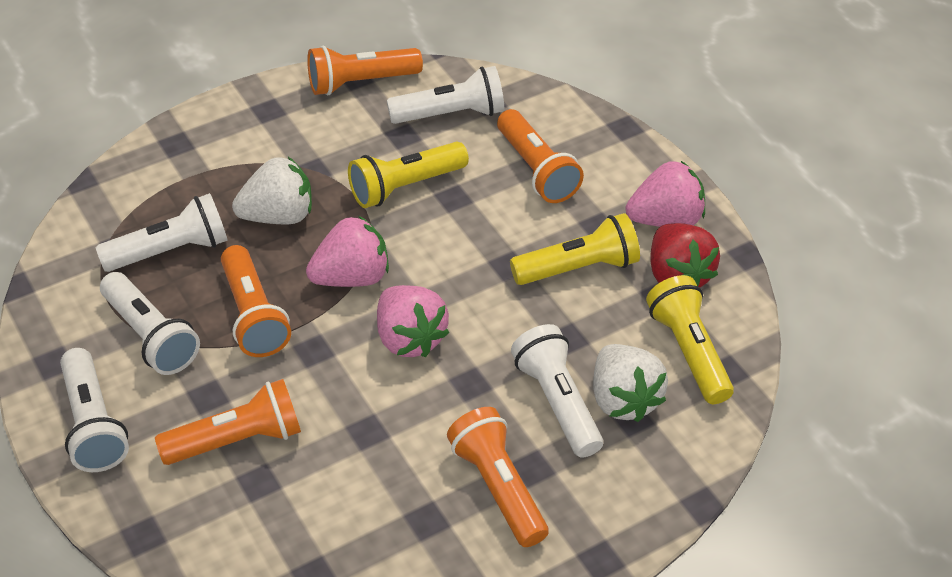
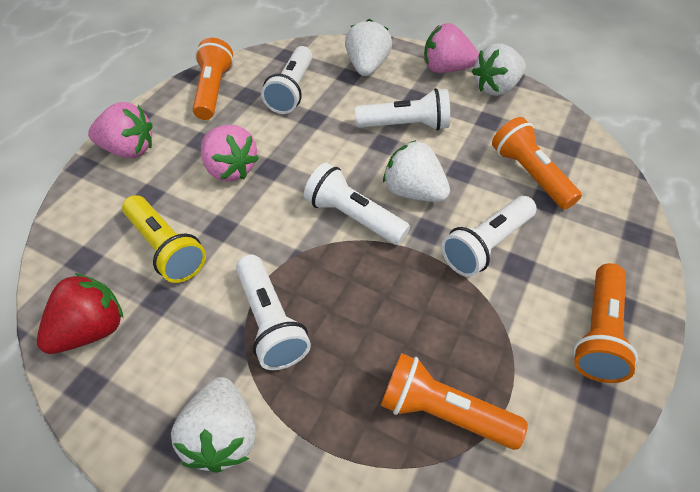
orange flashlight: [155,379,301,465] [221,245,291,357] [307,46,423,95] [447,407,549,547] [497,109,584,203] = 5 -> [193,38,234,120] [381,353,528,450] [492,117,582,210] [573,263,638,383] = 4
white strawberry: [232,157,312,224] [593,344,668,422] = 2 -> [171,377,256,473] [345,19,392,76] [383,140,450,202] [472,44,526,96] = 4
yellow flashlight: [348,142,469,208] [510,213,640,285] [646,275,734,404] = 3 -> [122,195,206,283] = 1

